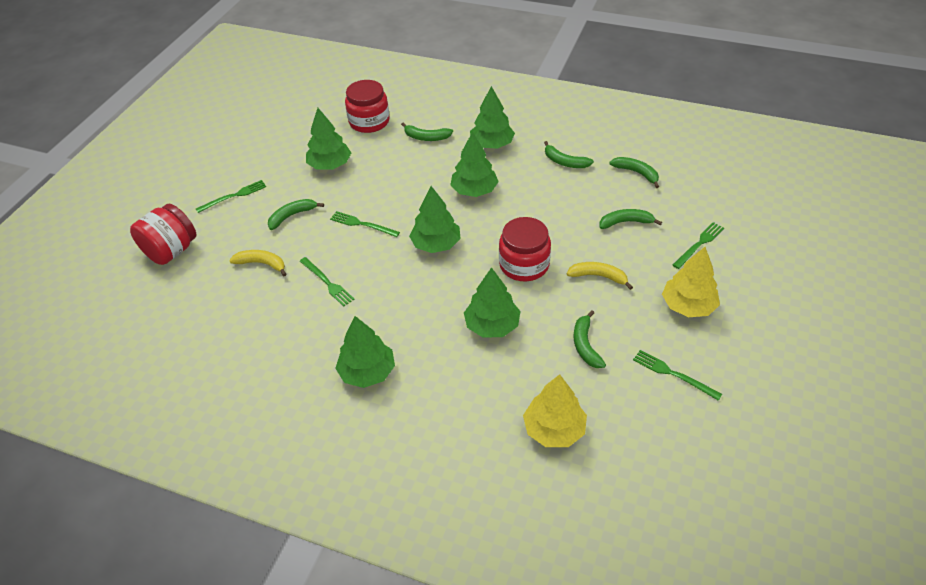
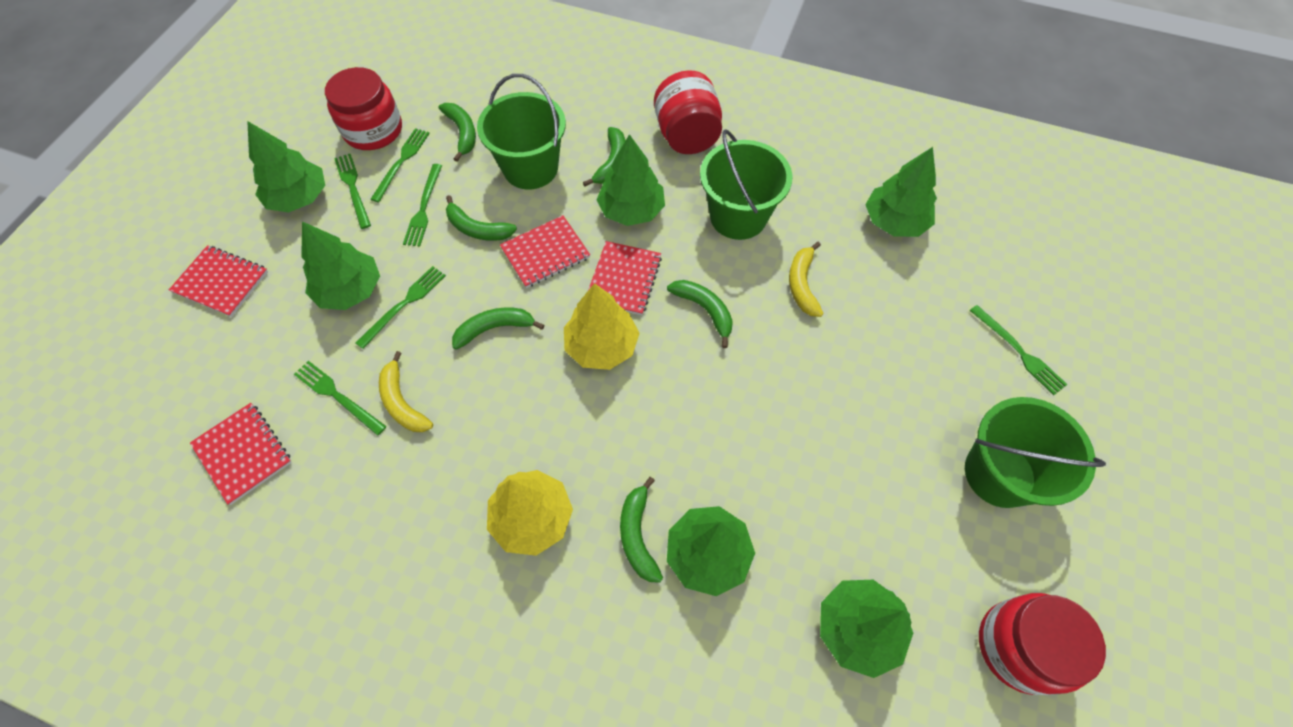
green bucket: none = 0 -> [477,74,566,189] [700,129,793,240] [965,397,1106,508] = 3
green fork: [196,180,266,213] [300,257,355,306] [330,211,400,237] [633,350,722,401] [673,222,724,269] = 5 -> [294,361,387,436] [334,154,371,229] [356,266,446,349] [370,128,430,202] [403,164,442,247] [969,305,1068,395] = 6
red notebook: none = 0 -> [169,245,268,317] [190,403,292,505] [500,215,590,288] [588,241,662,315] = 4

